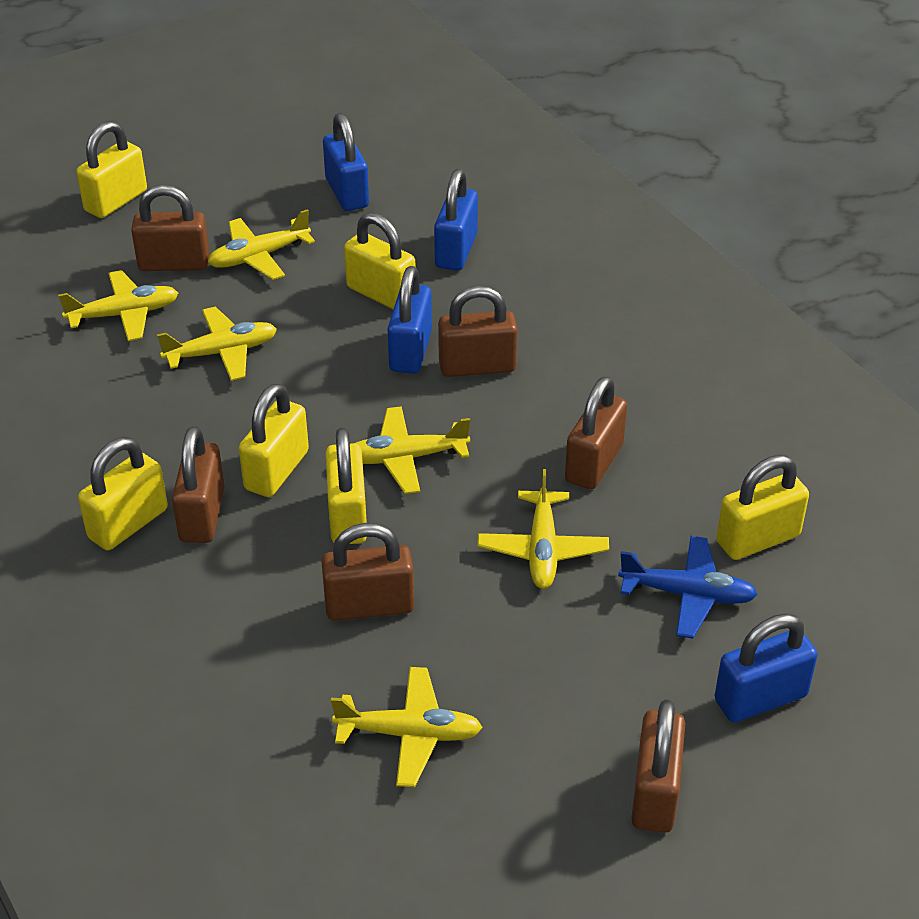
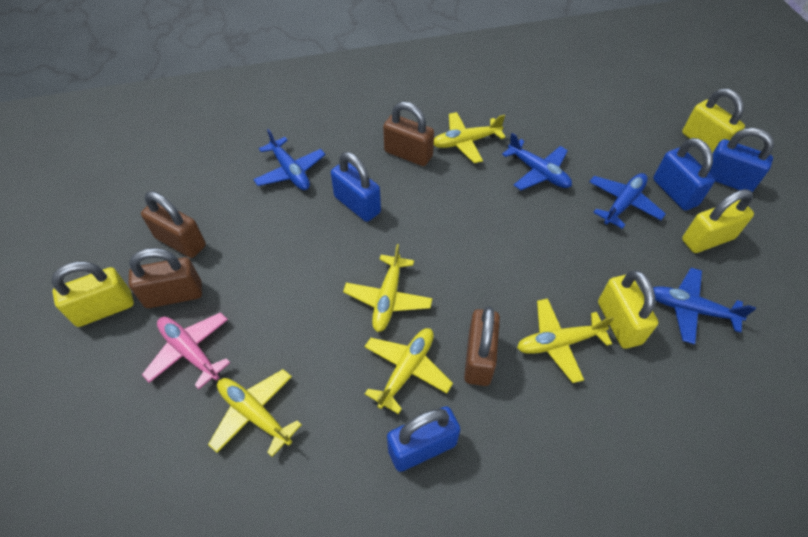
blue plane: [618,536,757,639] = 1 -> [253,129,325,190] [502,133,572,190] [589,173,666,229] [653,268,756,344] = 4
brown padlock: [131,185,210,271] [172,426,225,543] [321,523,414,621] [438,286,517,377] [565,376,627,490] [631,699,686,833] = 6 -> [129,248,202,308] [141,191,206,258] [383,102,434,166] [464,306,500,386] = 4
pink plane: none = 0 -> [142,312,230,389] = 1
yellow padlock: [76,121,147,218] [78,437,168,550] [239,383,309,497] [326,427,367,544] [344,212,415,309] [716,455,809,560] = 6 -> [51,261,134,327] [598,270,658,349] [682,89,745,153] [682,189,754,253] = 4
yellow plane: [58,270,178,341] [157,307,277,381] [208,209,315,280] [331,667,483,787] [354,406,470,494] [477,469,609,589] = 6 -> [208,369,302,457] [343,244,433,332] [364,328,453,414] [434,112,506,163] [517,298,614,383] = 5

